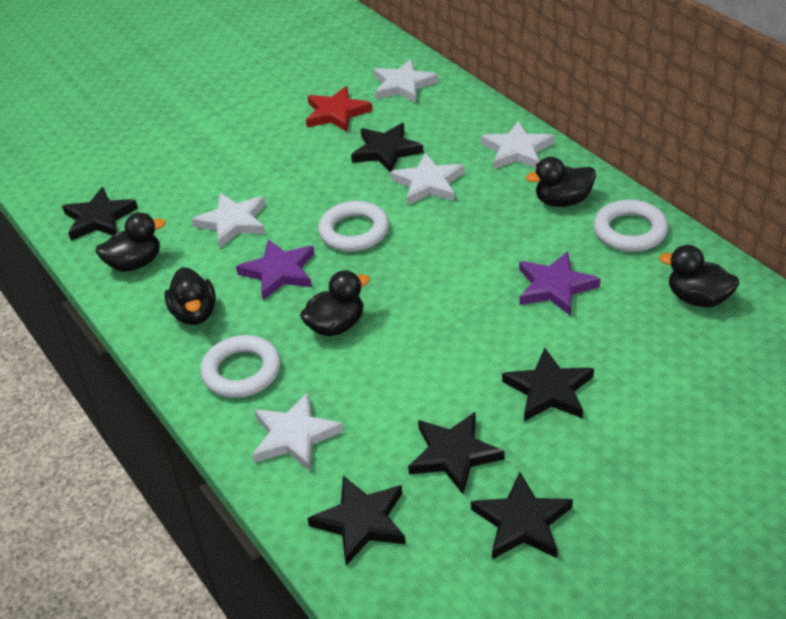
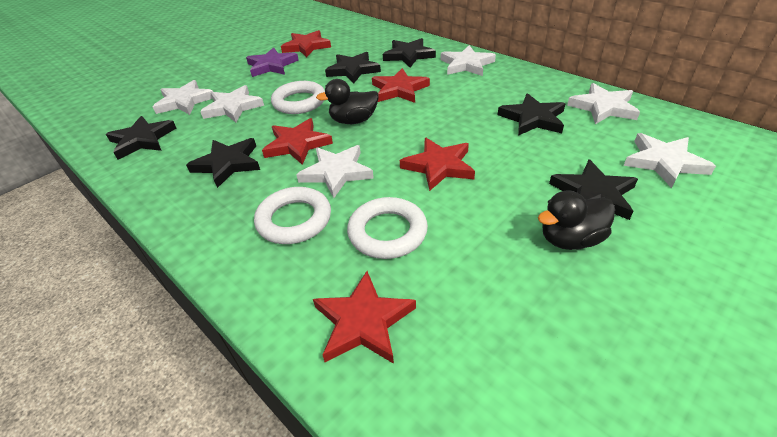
black duck: [95,212,166,272] [164,267,216,325] [300,270,370,336] [526,157,596,207] [659,245,739,307] = 5 -> [316,79,379,124] [538,190,615,250] = 2
purple star: [236,239,315,300] [519,251,601,316] = 2 -> [246,47,299,77] = 1
red star: [306,86,373,132] = 1 -> [262,118,333,165] [281,30,331,57] [313,271,416,364] [372,68,430,103] [400,138,475,191] = 5
white star: [192,193,266,248] [252,392,344,471] [374,59,438,103] [390,153,465,205] [481,121,554,169] = 5 -> [153,80,213,115] [200,85,264,122] [296,145,374,198] [441,45,496,76] [567,83,640,124] [624,133,716,188] = 6

